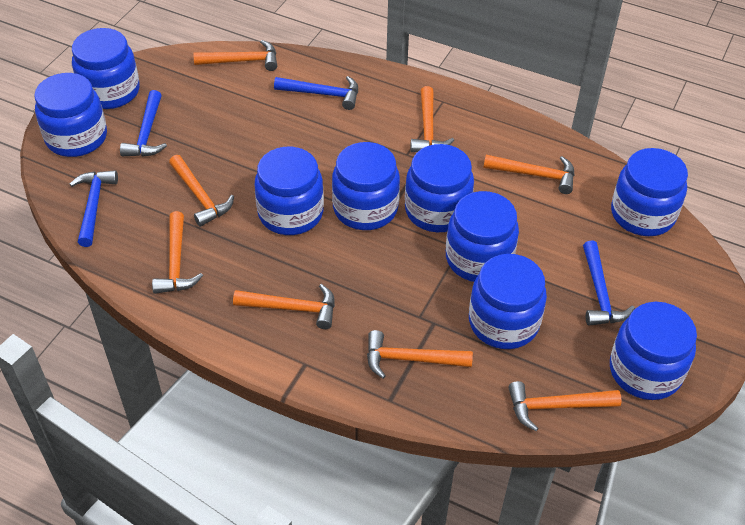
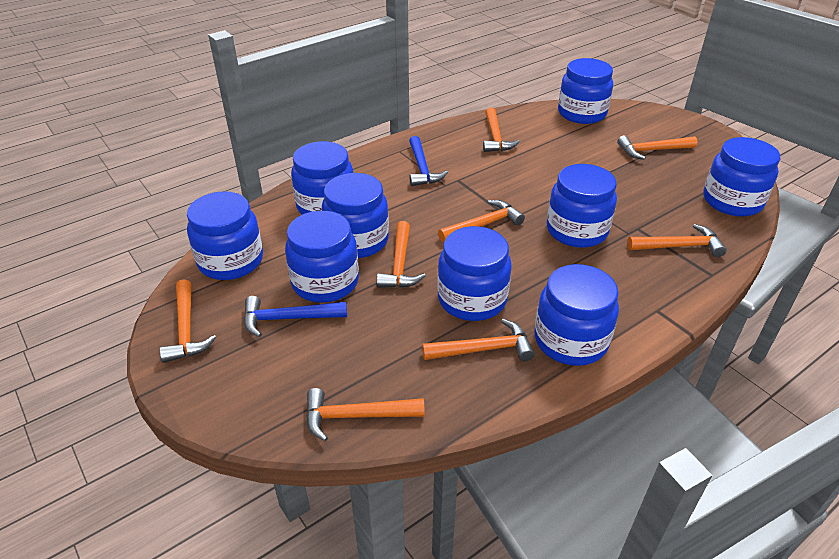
blue hammer: [70,170,118,247] [120,90,167,157] [274,76,358,110] [583,241,635,326] = 4 -> [243,296,347,337] [409,136,448,186] = 2

